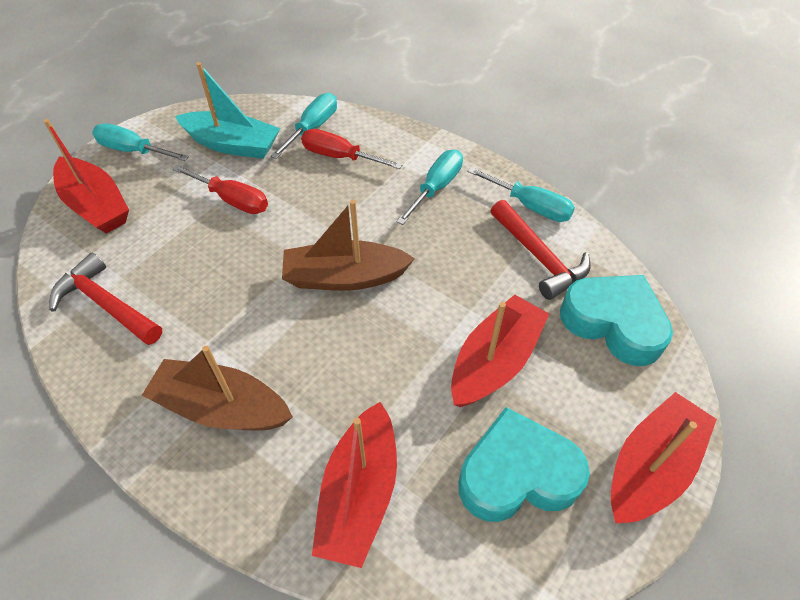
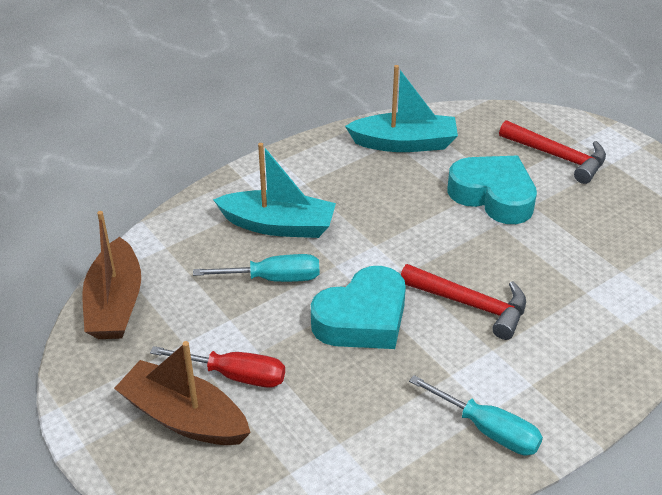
red boat: [44,119,129,234] [312,402,397,568] [451,294,549,407] [611,392,717,524] = 4 -> none = 0
red screwdriver: [172,165,268,214] [301,129,403,169] = 2 -> [150,346,285,388] = 1
turquoise boat: [175,62,280,159] = 1 -> [213,143,336,238] [345,65,458,152] = 2
turquoise screwdriver: [92,124,189,161] [270,93,337,159] [396,150,463,225] [467,167,575,222] = 4 -> [193,254,319,282] [409,375,543,455] = 2

